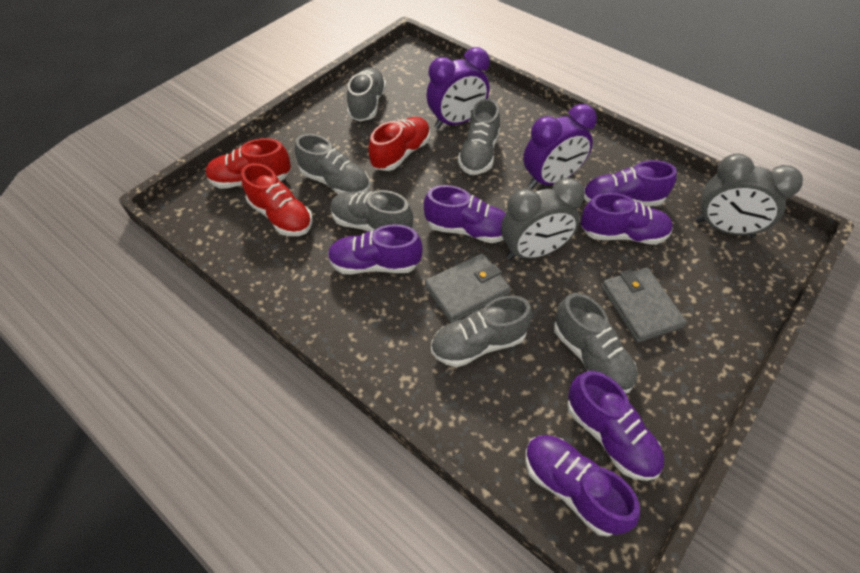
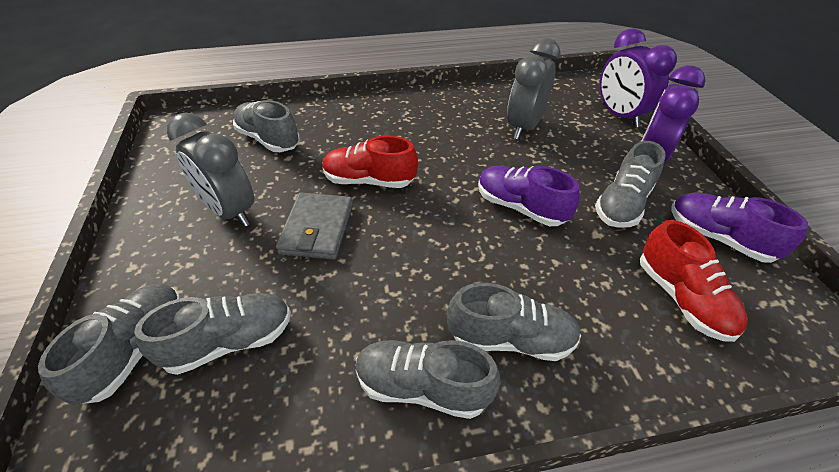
grey wallet: [425,253,511,323] [601,267,687,343] = 2 -> [276,193,353,260] = 1
purple shoe: [328,224,423,275] [424,185,506,243] [525,435,640,537] [567,371,664,481] [581,193,673,245] [584,160,677,206] = 6 -> [478,166,580,226] [671,193,808,263] = 2
red shoe: [206,138,291,189] [241,163,313,236] [368,117,430,171] = 3 -> [322,136,418,188] [640,220,748,342] = 2

